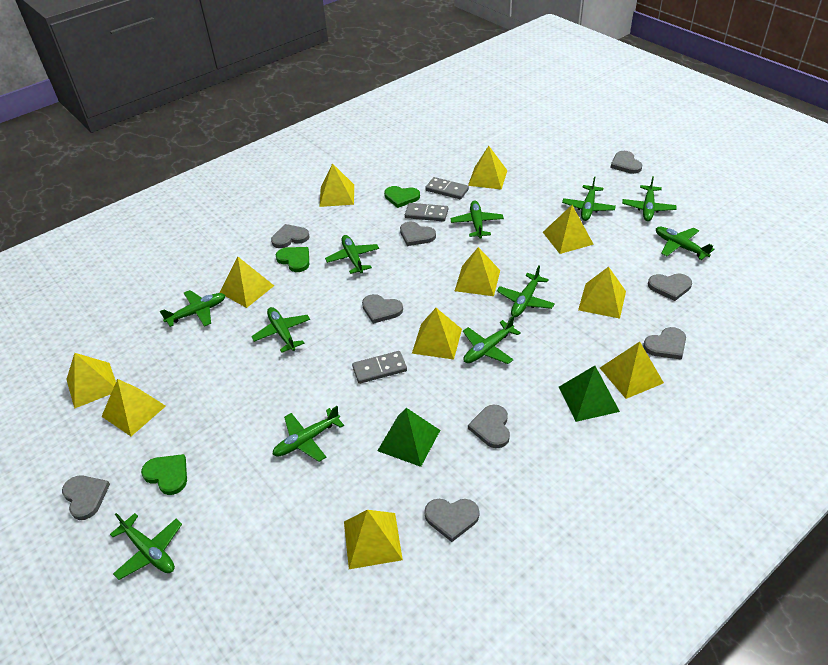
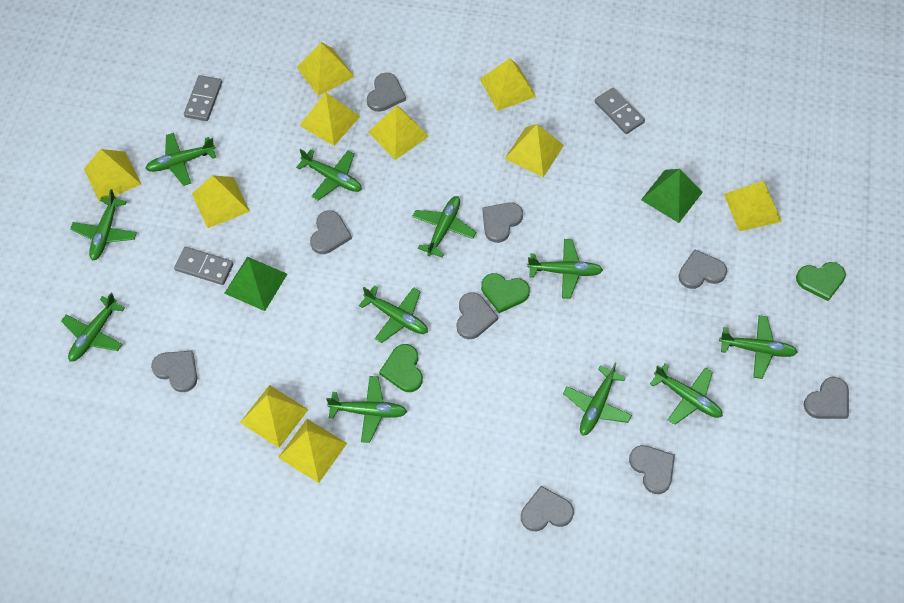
yellow pyramid: [66,353,116,409] [101,379,166,436] [220,257,274,308] [319,163,354,207] [344,510,403,569] [412,308,462,359] [455,247,500,296] [468,146,507,190] [543,205,594,254] [578,267,626,319] [600,341,664,399] = 11 -> [84,149,142,202] [192,175,250,228] [240,385,308,448] [278,419,347,483] [297,42,355,96] [299,92,360,146] [368,106,429,160] [480,58,536,111] [505,124,564,177] [724,181,782,231] = 10

